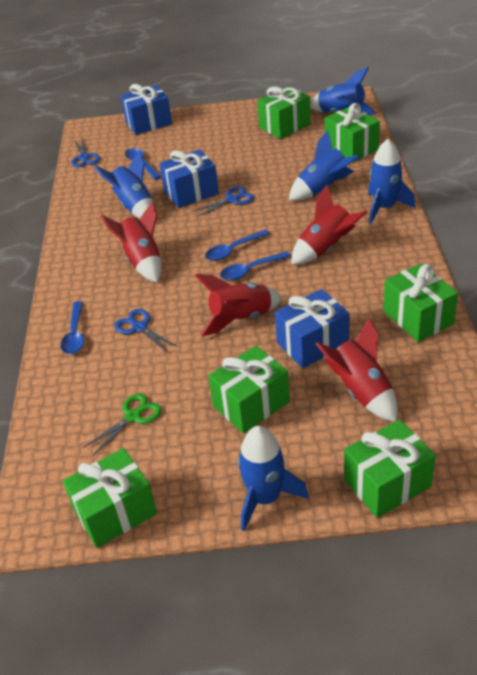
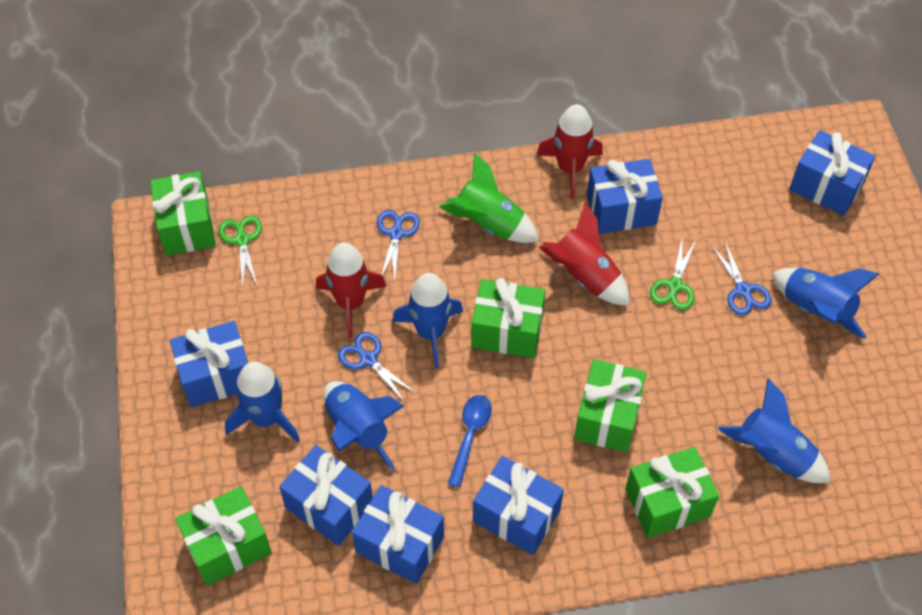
blue gift: [121,84,172,135] [159,149,219,208] [275,289,350,368] = 3 -> [170,321,248,408] [279,445,373,546] [352,485,444,584] [473,456,564,555] [587,159,663,234] [789,130,875,216] = 6
blue spoon: [61,301,84,354] [125,148,161,180] [205,230,270,261] [220,251,291,280] = 4 -> [448,395,492,487] = 1
green gift: [63,448,157,548] [208,346,290,433] [257,86,311,139] [325,103,380,162] [344,419,436,518] [383,264,458,342] = 6 -> [150,171,216,256] [175,486,272,586] [471,278,546,358] [574,359,647,453] [625,447,719,538] = 5
green rocket: none = 0 -> [439,153,539,243] = 1
green scissors: [83,393,162,455] = 1 -> [219,216,262,289] [650,239,697,310] = 2
red rocket: [100,202,161,283] [195,274,283,336] [291,185,367,265] [316,318,398,422] = 4 -> [316,243,387,338] [537,104,603,199] [539,203,629,306] = 3

